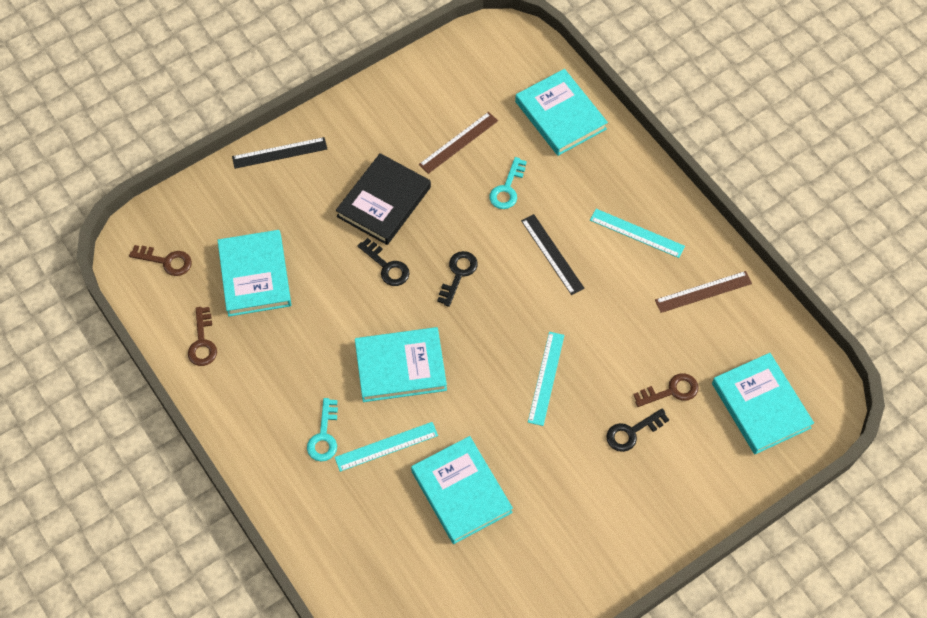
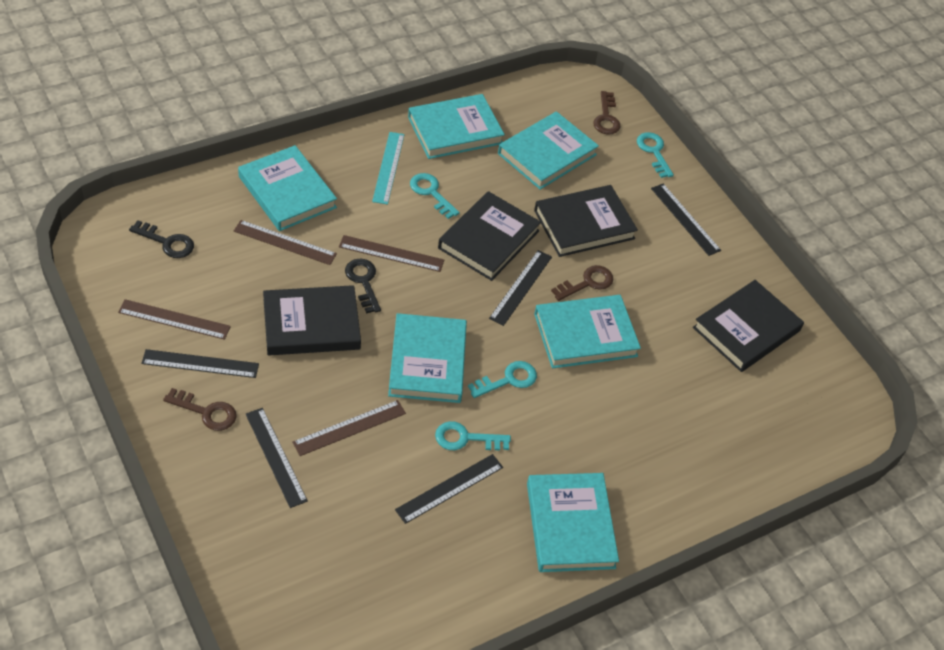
black book: [336,153,431,245] = 1 -> [263,285,361,355] [438,191,541,281] [534,185,638,257] [693,280,804,372] = 4
black key: [358,238,410,286] [437,251,478,307] [607,409,669,452] = 3 -> [129,220,194,258] [345,259,381,314] = 2
black ruler: [232,137,327,169] [521,214,585,295] = 2 -> [141,349,259,378] [246,408,308,508] [395,454,503,524] [489,250,552,326] [651,183,721,256] = 5
brown ruler: [419,112,498,174] [655,271,752,313] = 2 -> [118,299,231,340] [234,220,337,265] [292,400,406,456] [339,235,444,272] = 4
turquoise book: [217,230,292,317] [355,327,447,402] [411,436,513,544] [515,69,608,156] [712,353,814,454] = 5 -> [238,145,337,231] [388,313,467,403] [408,94,505,159] [498,111,599,190] [527,473,619,572] [534,295,641,369] = 6
turquoise key: [307,398,338,461] [489,157,527,209] = 2 -> [410,173,460,219] [435,421,511,451] [468,361,537,398] [637,132,674,178] = 4
turquoise ruler: [335,422,438,472] [528,332,564,426] [590,209,685,258] = 3 -> [372,132,405,205] = 1

